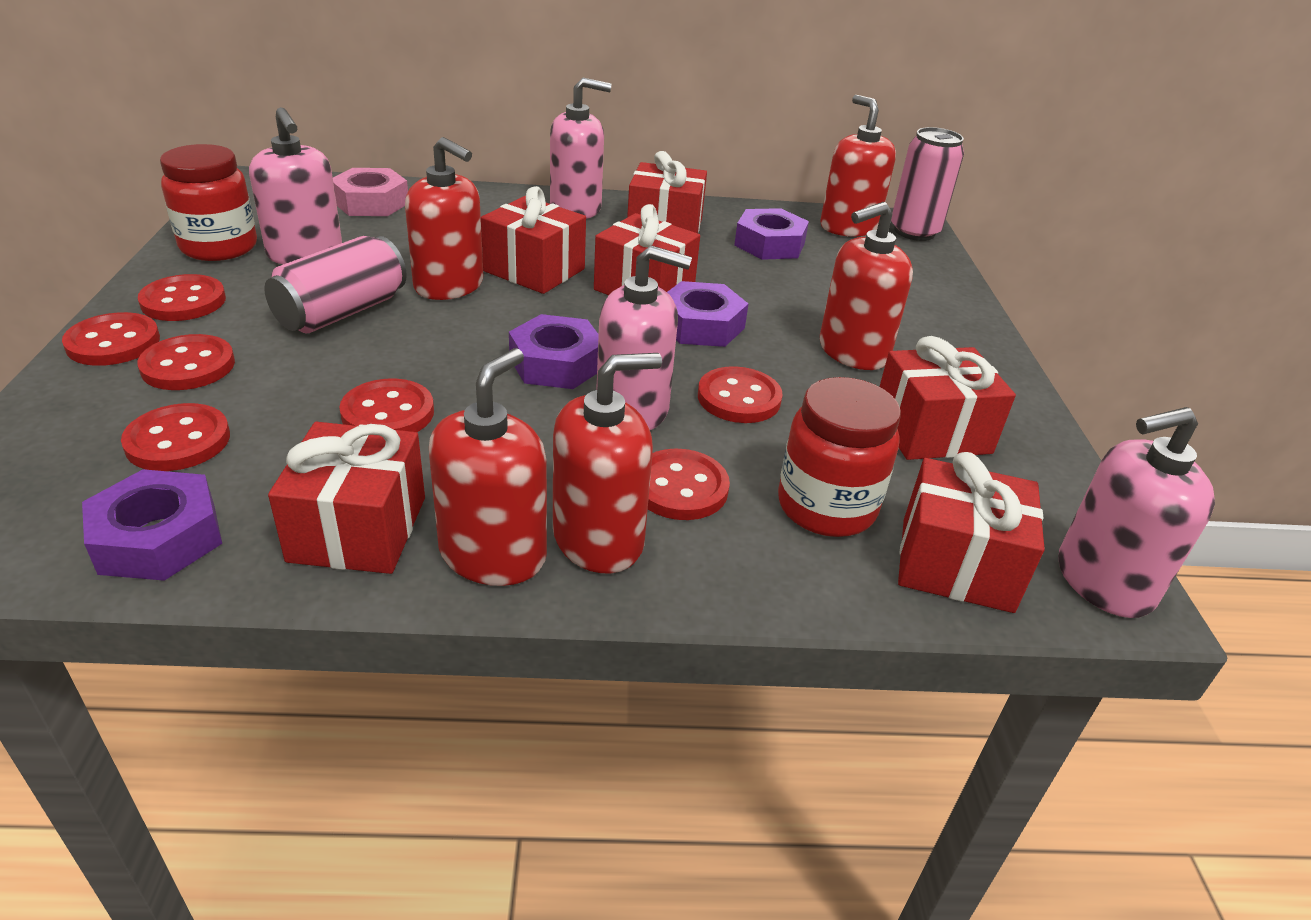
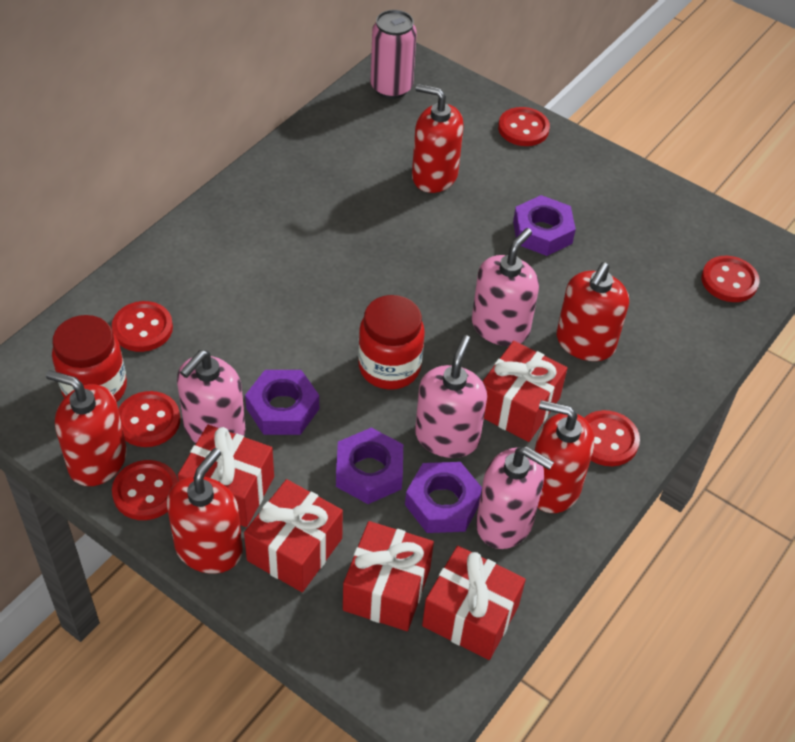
pink can: [264,236,407,333] [891,127,964,241] = 2 -> [371,10,417,99] = 1
pink nut: [333,168,408,216] = 1 -> none = 0
red button: [62,312,160,366] [121,403,230,471] [137,334,235,390] [138,274,226,321] [339,378,434,432] [648,449,730,520] [698,366,783,423] = 7 -> [112,301,173,352] [112,460,178,520] [118,391,180,447] [498,107,550,146] [584,410,640,466] [701,256,760,302] = 6
red gift: [268,422,425,574] [481,186,586,294] [594,204,700,295] [627,151,707,233] [879,336,1016,460] [898,452,1045,613] = 6 -> [178,425,274,527] [244,479,343,592] [343,521,434,631] [422,546,526,660] [482,341,567,442] = 5

